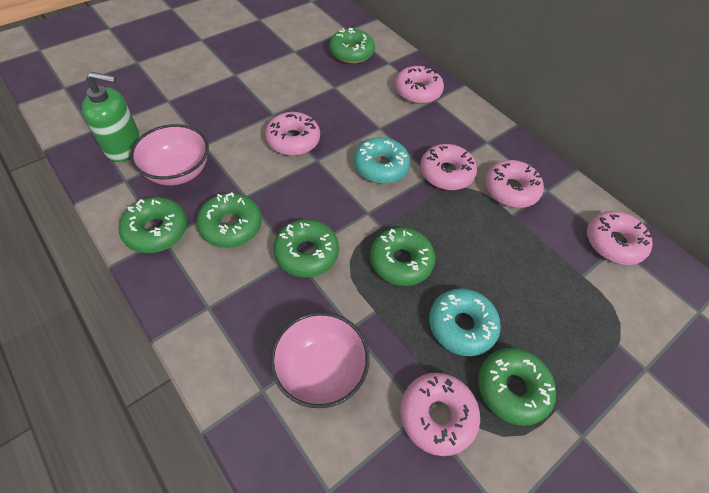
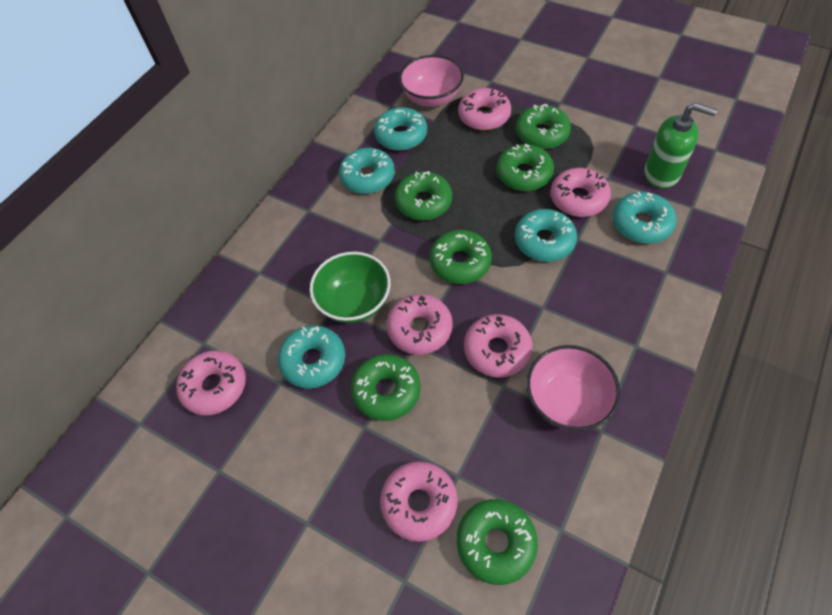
green bowl: none = 0 -> [310,252,391,323] = 1
turquoise donut: [354,137,410,183] [429,288,501,356] = 2 -> [278,325,345,389] [339,148,395,194] [374,107,427,151] [515,209,577,262] [612,192,677,244] = 5

